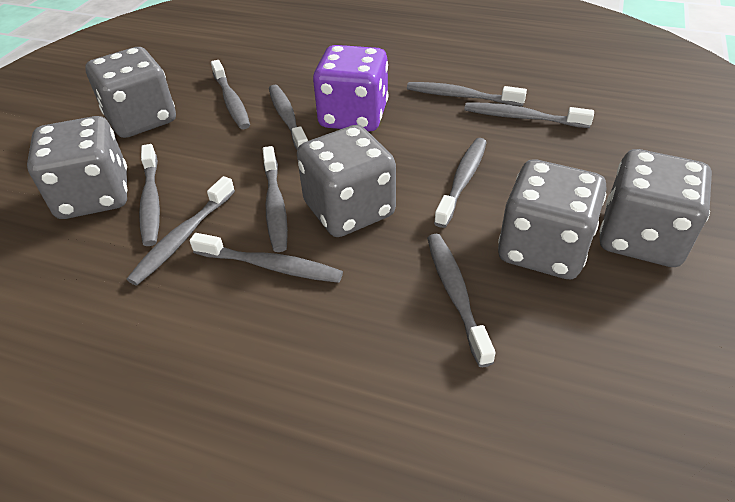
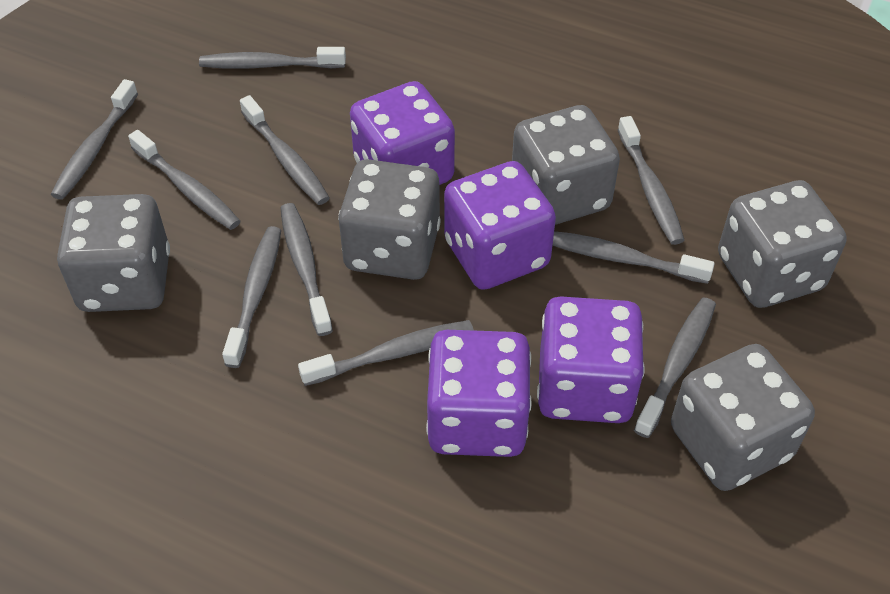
purple dice: [313,45,388,132] = 1 -> [350,81,455,185] [426,330,532,457] [444,161,556,290] [537,296,645,423] = 4

